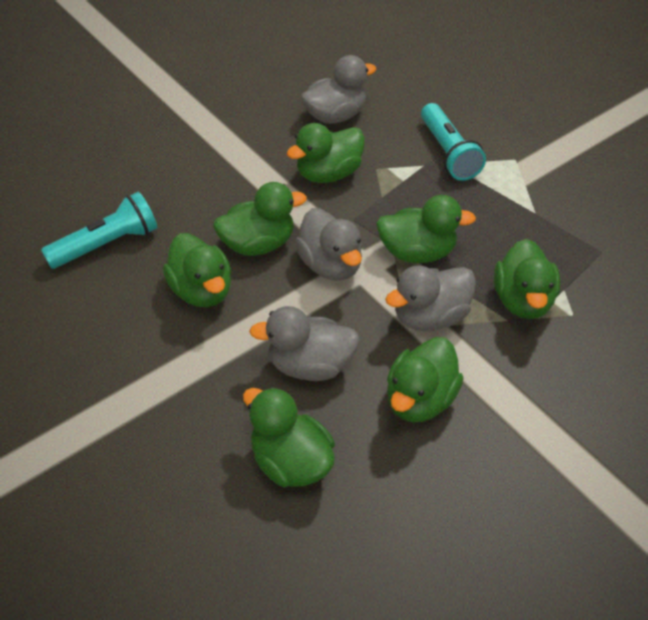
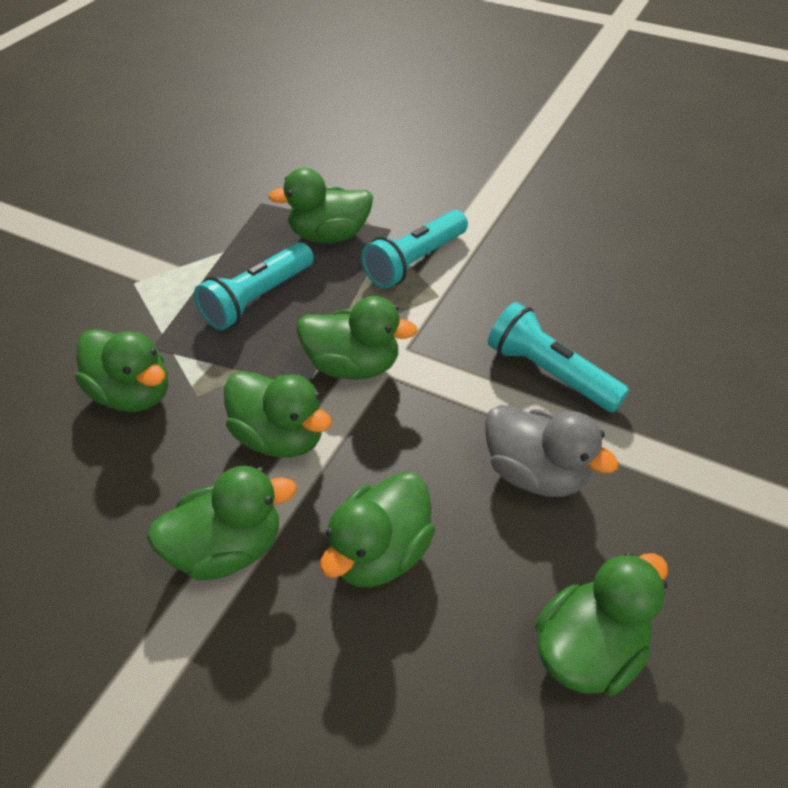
grey duck: [249,306,360,381] [295,208,362,281] [301,55,376,124] [385,266,476,331] = 4 -> [485,405,619,497] = 1
turquoise flashlight: [41,192,157,269] [421,103,486,181] = 2 -> [194,242,314,330] [361,210,468,288] [488,302,629,412] = 3

